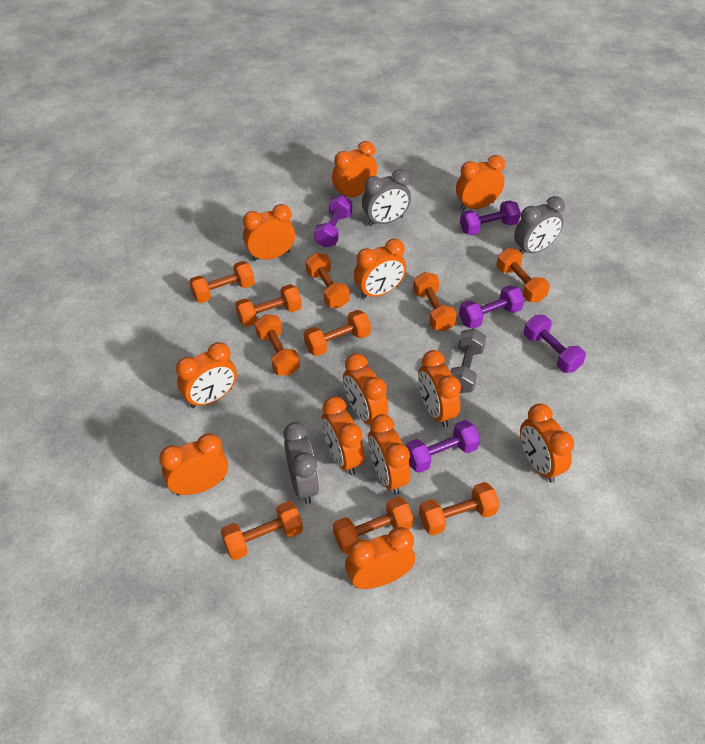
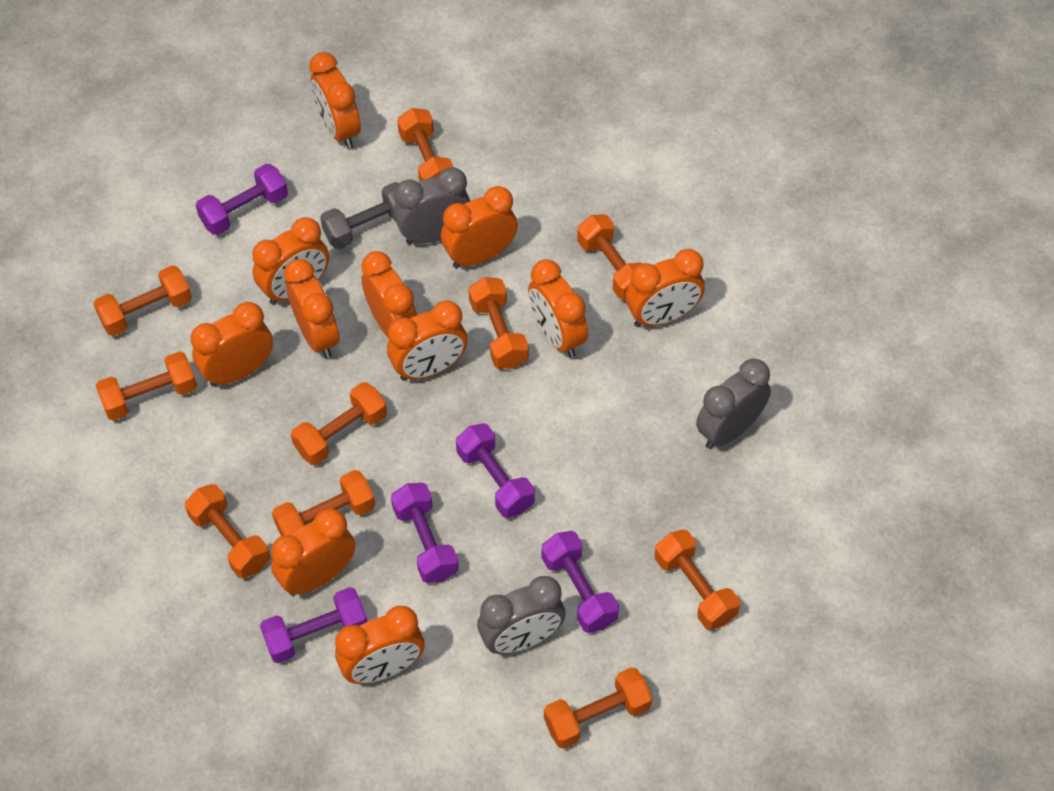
orange clock: [159,433,228,495] [176,342,237,408] [243,204,295,261] [321,396,364,475] [332,141,377,197] [343,353,388,424] [345,527,415,589] [354,239,406,299] [368,414,410,495] [418,350,461,427] [456,155,505,211] [520,403,574,483] = 12 -> [191,302,273,387] [252,217,329,305] [271,508,355,596] [284,259,340,358] [309,52,361,149] [335,606,425,684] [361,251,418,338] [387,300,468,381] [441,186,518,268] [528,259,588,358] [626,249,705,327] = 11

